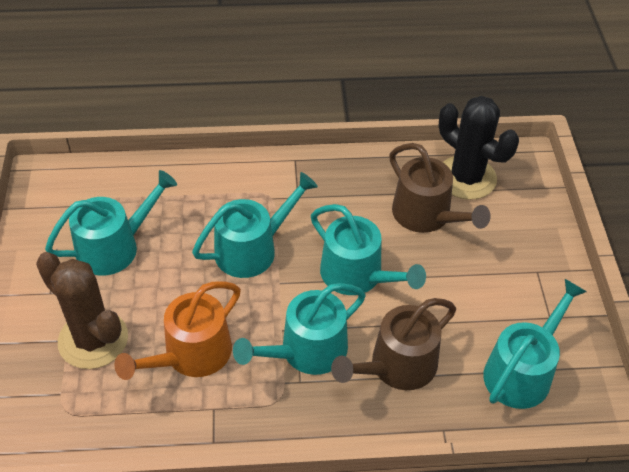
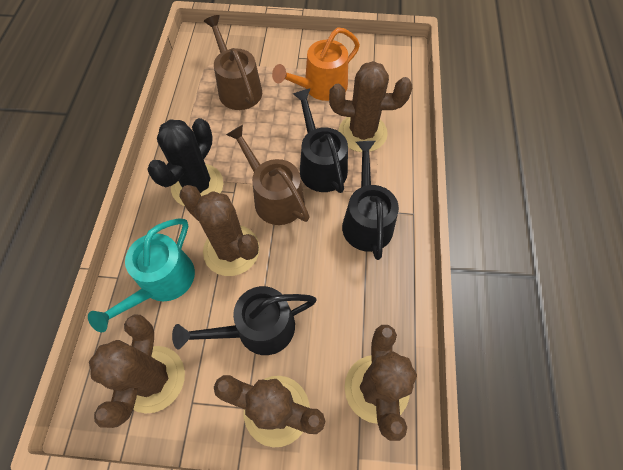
black watering can: none = 0 -> [172,286,317,355] [293,88,348,193] [342,141,399,260] = 3
brown cactus: [36,252,128,369] = 1 -> [89,314,185,428] [179,185,260,276] [214,375,326,447] [329,61,412,152] [345,325,417,441] = 5
turquoise watering can: [45,170,177,276] [192,172,318,278] [233,283,366,375] [311,204,426,295] [483,279,587,409] = 5 -> [88,218,195,332] = 1

